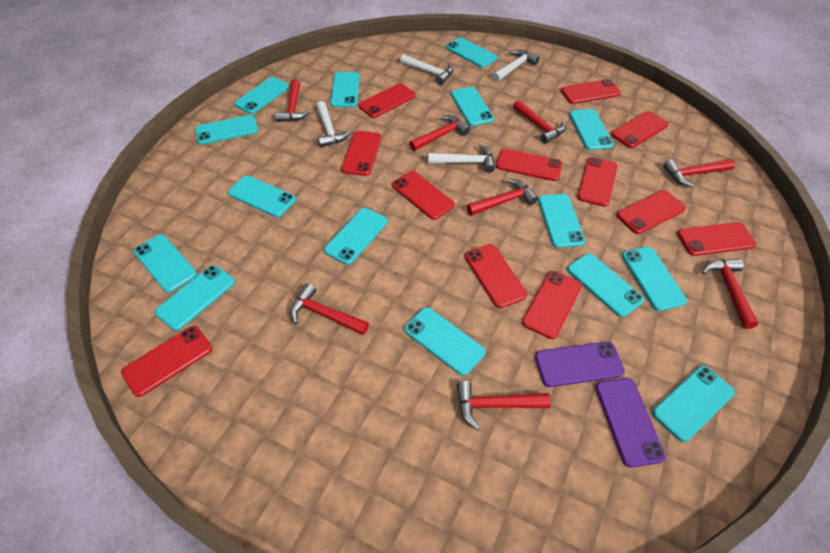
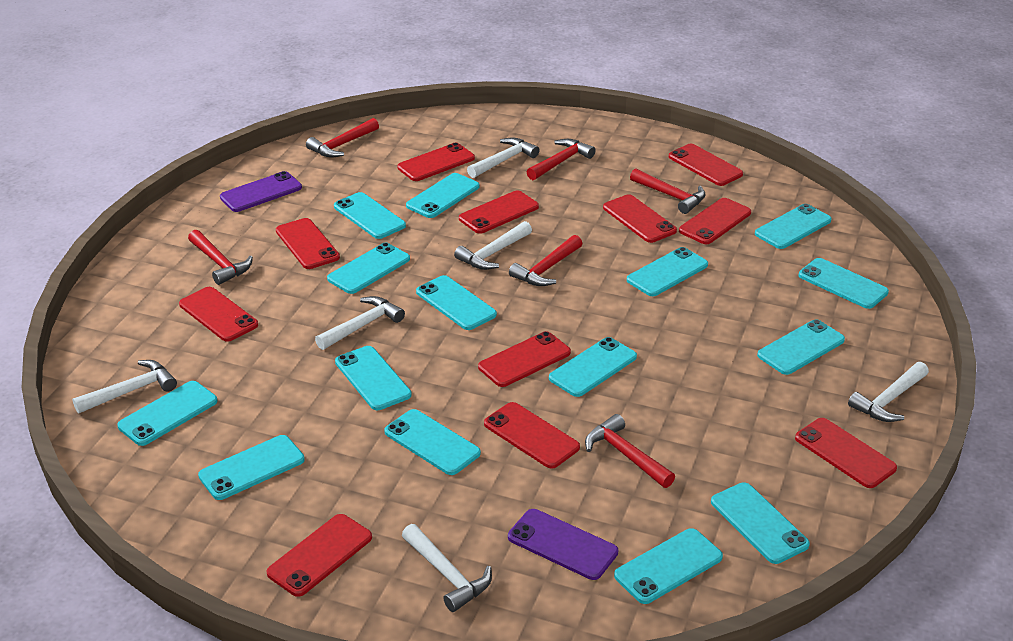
red hammer: [275,79,310,122] [290,283,369,335] [409,115,470,151] [457,381,551,430] [467,179,538,216] [513,100,566,144] [663,159,735,187] [702,259,758,329] = 8 -> [188,230,253,285] [306,118,379,158] [509,235,582,286] [527,139,596,180] [585,414,675,488] [630,168,706,214] = 6
red phone: [121,326,212,397] [341,131,381,176] [358,83,416,118] [392,171,455,220] [465,244,527,308] [496,149,562,181] [522,271,582,339] [561,79,621,104] [577,157,618,207] [611,111,669,148] [617,190,686,234] [677,222,756,256] = 12 -> [179,287,258,342] [266,514,372,597] [276,218,340,269] [397,143,475,181] [459,190,539,234] [478,331,571,387] [484,402,580,469] [603,194,677,243] [669,144,743,186] [679,198,751,244] [795,418,897,488] = 11
white hammer: [316,101,351,147] [400,54,453,85] [428,145,495,173] [492,50,539,82] = 4 -> [72,360,177,414] [315,296,405,350] [402,524,492,612] [454,221,532,270] [467,138,539,178] [848,362,929,422] = 6

